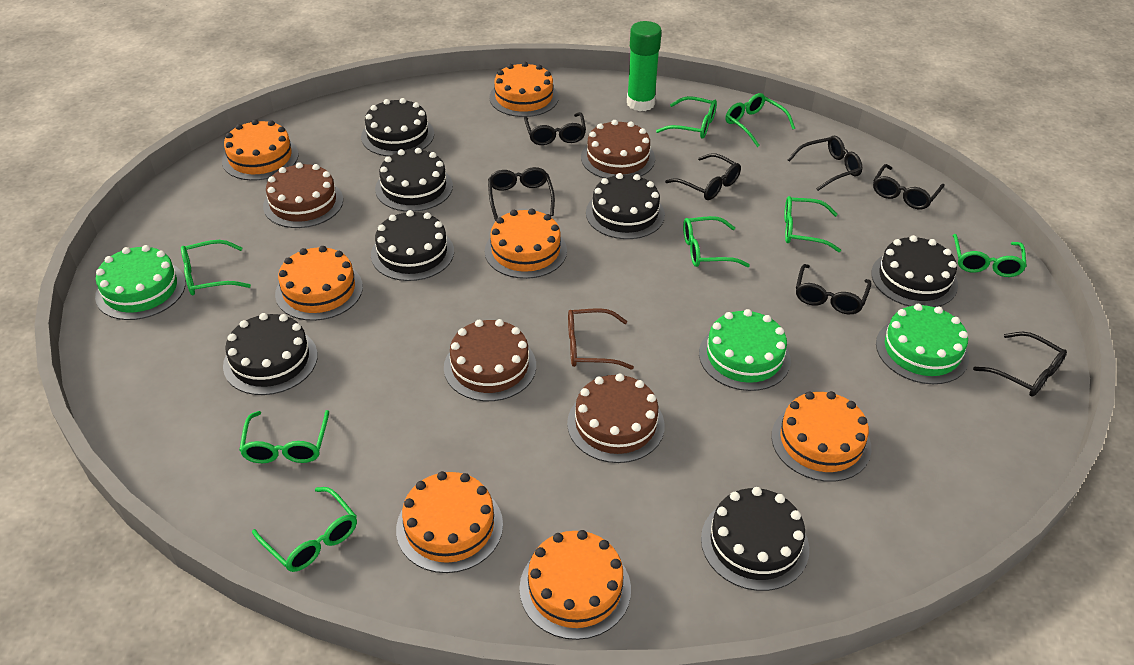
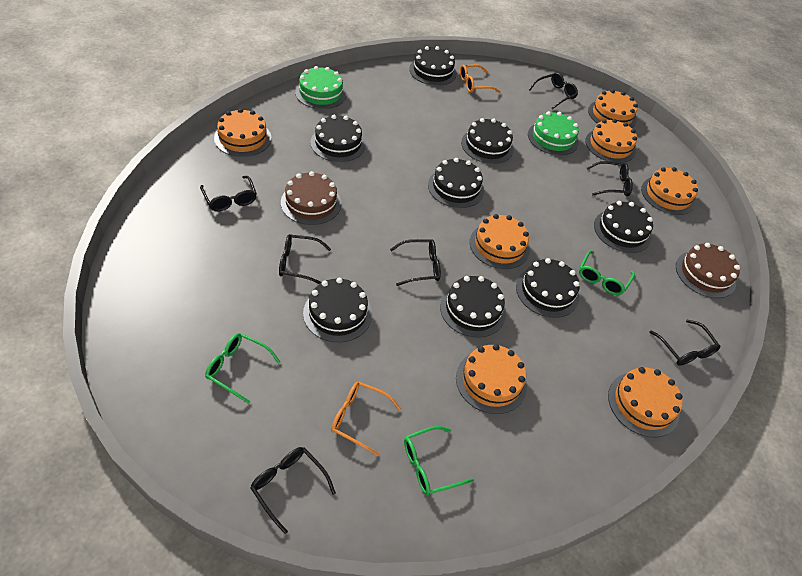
black cake: [223,313,318,395] [361,98,434,156] [371,210,454,281] [375,148,453,212] [586,173,665,239] [701,487,809,591] [871,235,958,307] = 7 -> [303,278,372,342] [310,115,366,162] [409,46,457,86] [428,158,484,208] [440,276,506,338] [461,118,514,164] [516,258,580,318] [594,201,653,253] = 8
brown cake: [263,162,343,228] [444,319,536,401] [567,373,665,463] [581,120,655,178] = 4 -> [281,171,341,225] [676,243,740,298] = 2
brown glasses: [568,308,634,370] = 1 -> none = 0
green cake: [95,245,186,320] [699,309,791,391] [876,304,969,384] = 3 -> [295,66,347,109] [528,111,579,155] = 2
green glasses: [181,240,251,295] [239,410,329,463] [252,487,357,572] [656,96,717,138] [683,216,750,267] [725,93,795,147] [784,196,841,252] [953,234,1027,277] = 8 -> [205,333,281,404] [404,426,474,495] [579,251,635,295] = 3
green glue stick: [627,21,662,111] = 1 -> none = 0
orange glasses: none = 0 -> [331,382,401,456] [460,64,500,93] = 2

